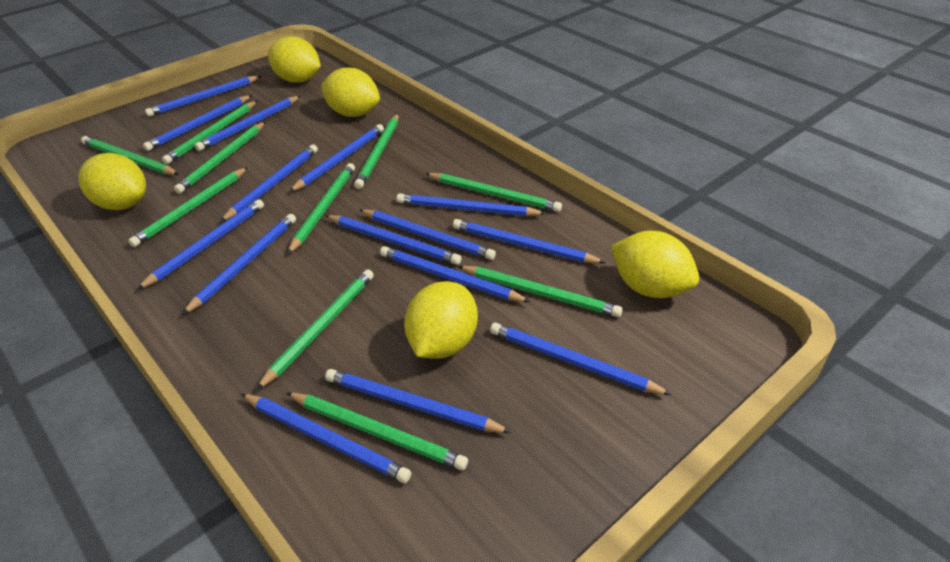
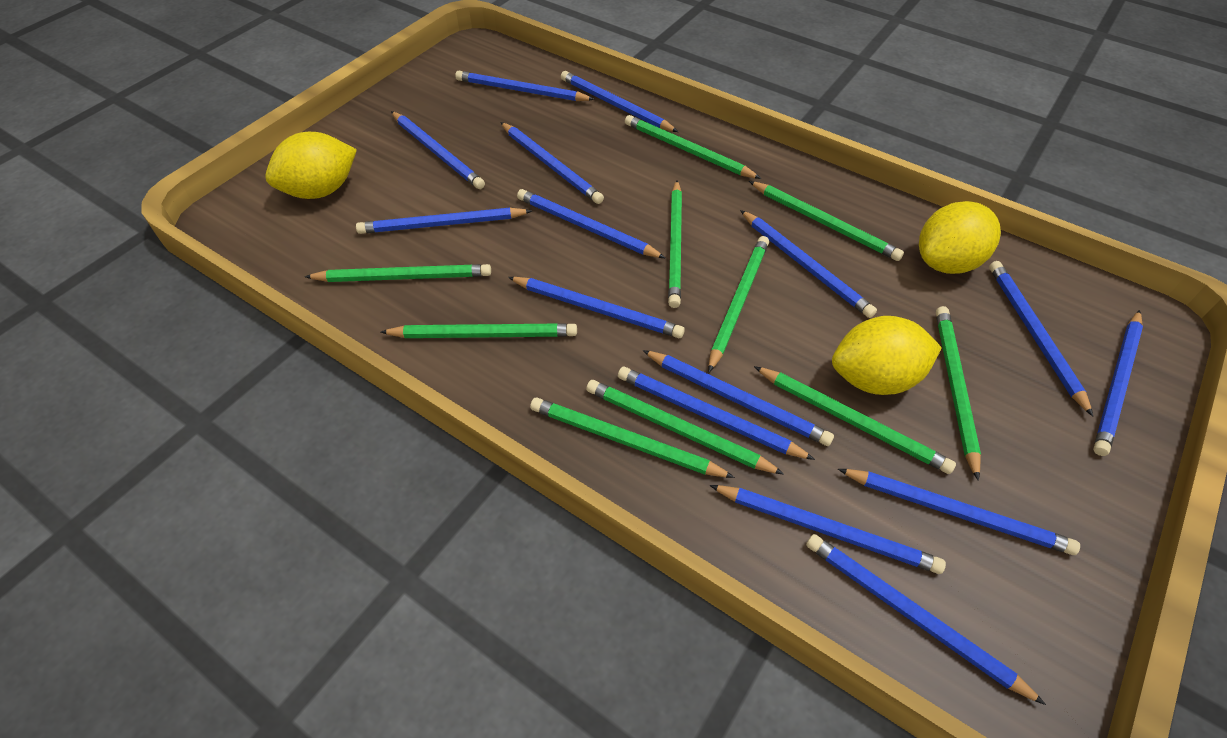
yellow lemon: [78,153,146,210] [268,36,321,83] [321,68,380,117] [404,281,478,359] [611,231,699,298] = 5 -> [265,132,357,199] [832,316,942,395] [919,201,1001,274] = 3

